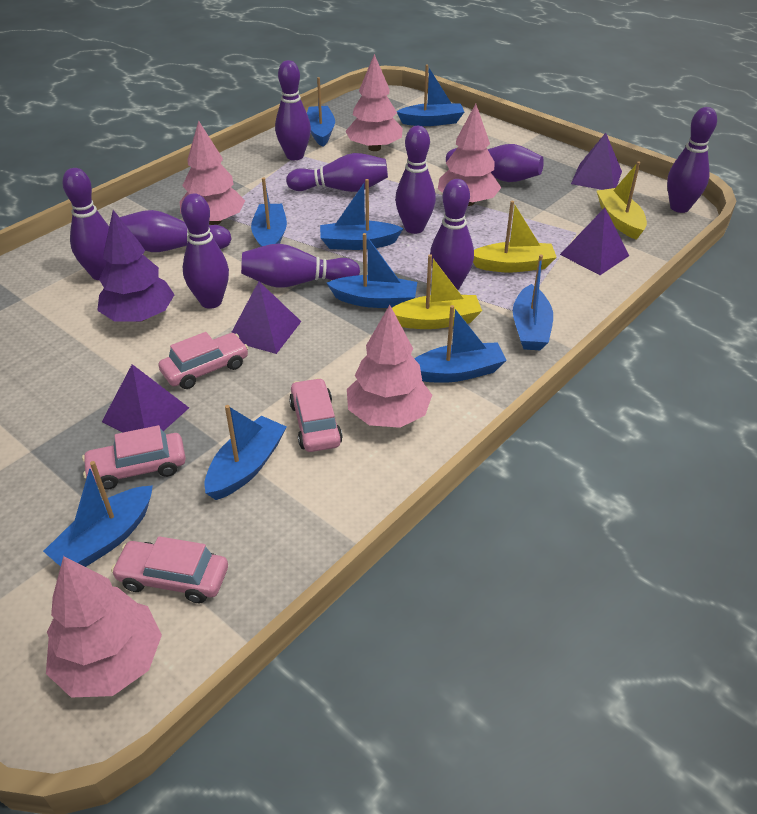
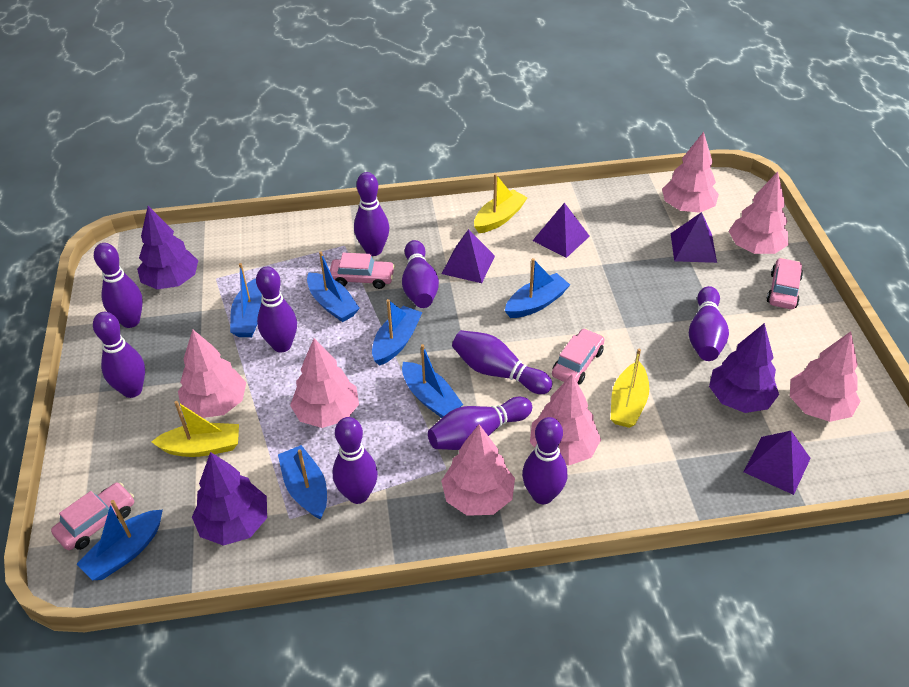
blue boat: [43,461,153,567] [205,405,287,500] [251,178,287,247] [307,77,335,147] [320,179,404,250] [327,233,417,308] [397,64,464,126] [414,305,507,383] [513,255,553,350] = 9 -> [77,500,163,580] [230,263,262,337] [278,445,327,519] [307,251,360,322] [372,299,423,366] [402,344,463,418] [505,258,570,318] = 7
pink tree: [46,556,162,697] [180,121,245,225] [345,54,403,151] [347,305,432,428] [438,104,501,206] = 5 -> [178,330,246,418] [290,338,359,428] [441,424,515,516] [530,374,601,466] [662,132,719,213] [729,172,788,254] [790,331,861,422] = 7
purple tree: [97,210,174,322] = 1 -> [137,206,198,289] [192,452,267,546] [709,323,779,413] = 3

